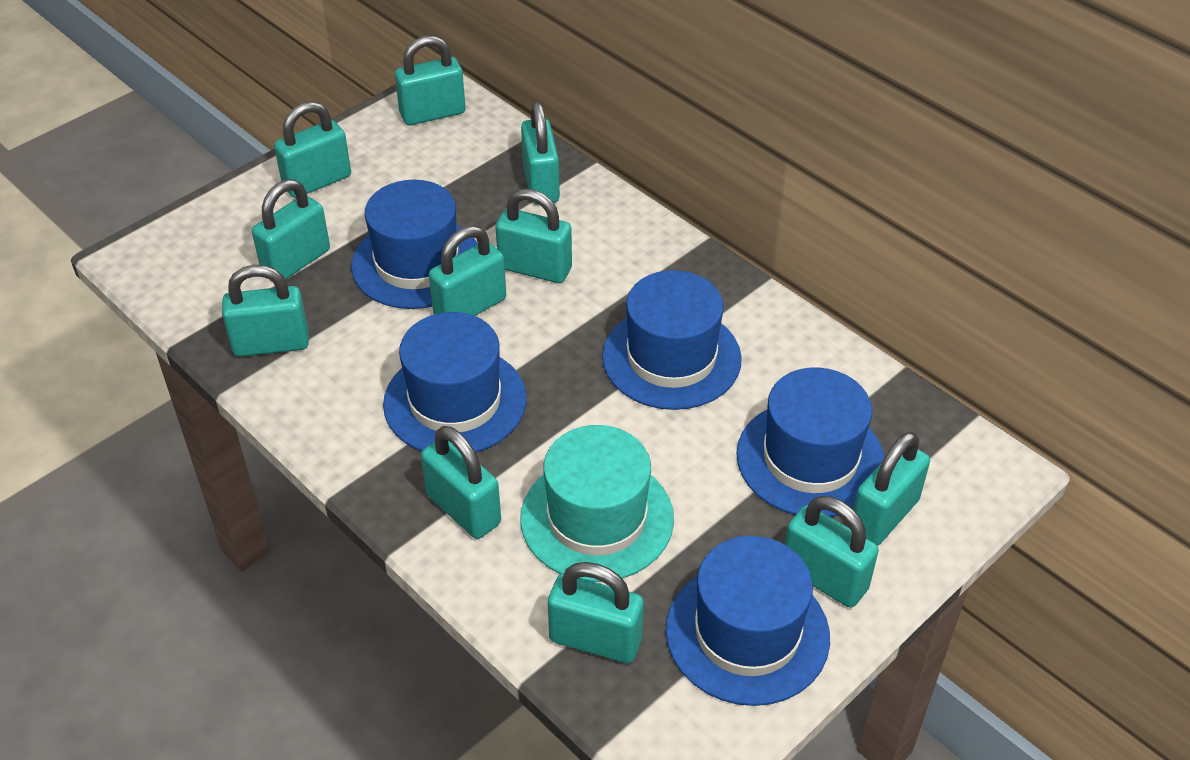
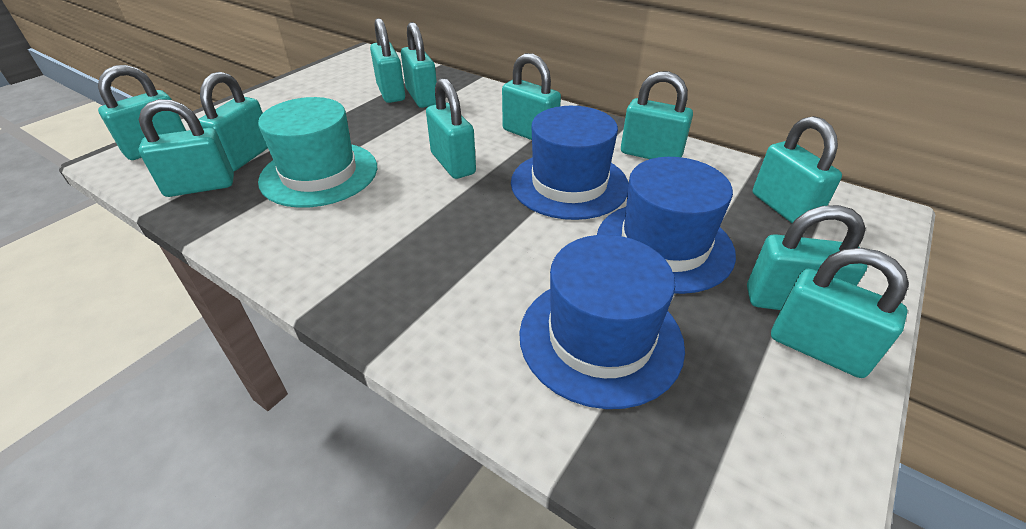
blue hat: [351,180,478,309] [383,312,527,453] [602,270,742,410] [666,536,830,706] [736,367,885,517] = 5 -> [511,106,629,220] [519,235,685,409] [597,157,736,294] = 3

